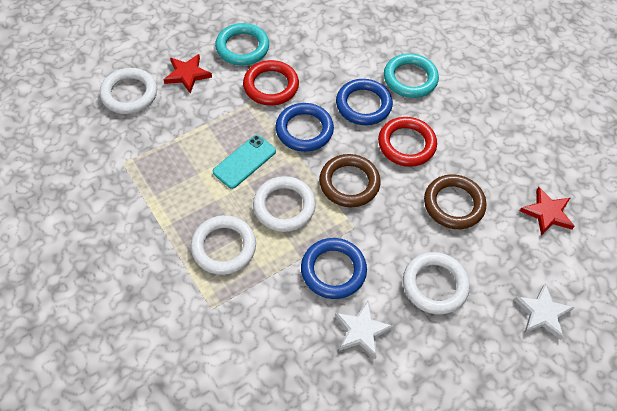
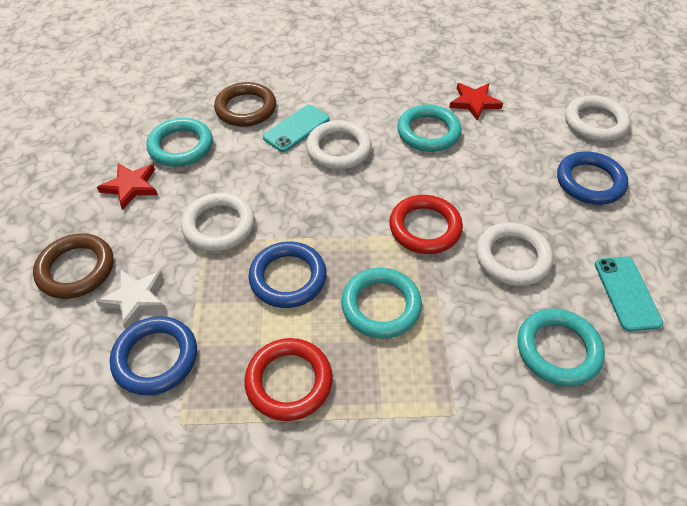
turquoise phone: [213,135,276,189] = 1 -> [263,105,330,152] [595,257,663,331] = 2
turquoise ring: [215,23,269,65] [384,54,439,98] = 2 -> [146,118,213,167] [341,268,422,339] [397,105,462,152] [518,309,605,386] = 4
white star: [335,301,394,359] [514,283,575,340] = 2 -> [96,269,167,329] = 1

